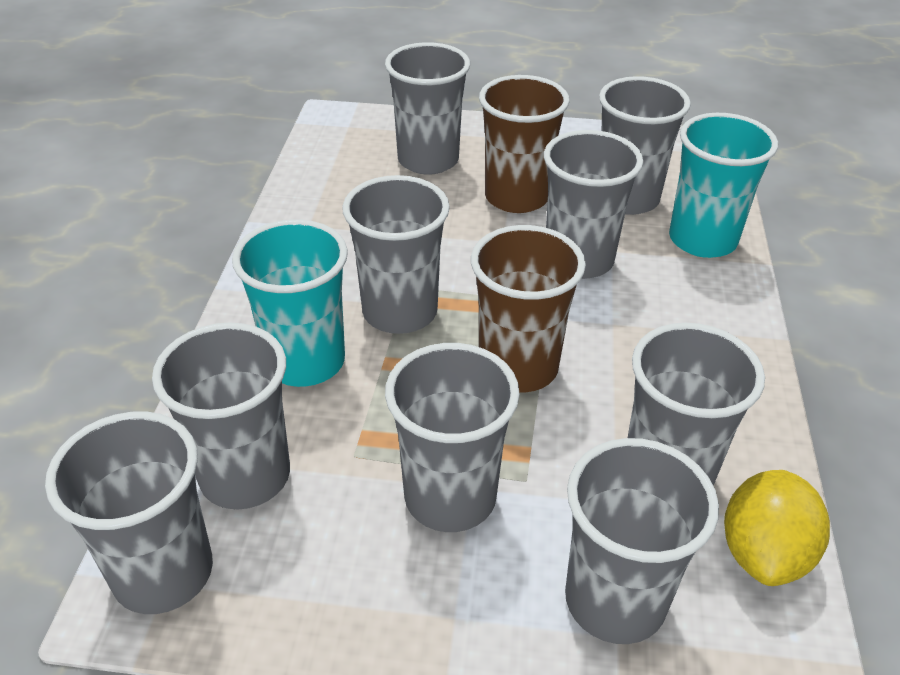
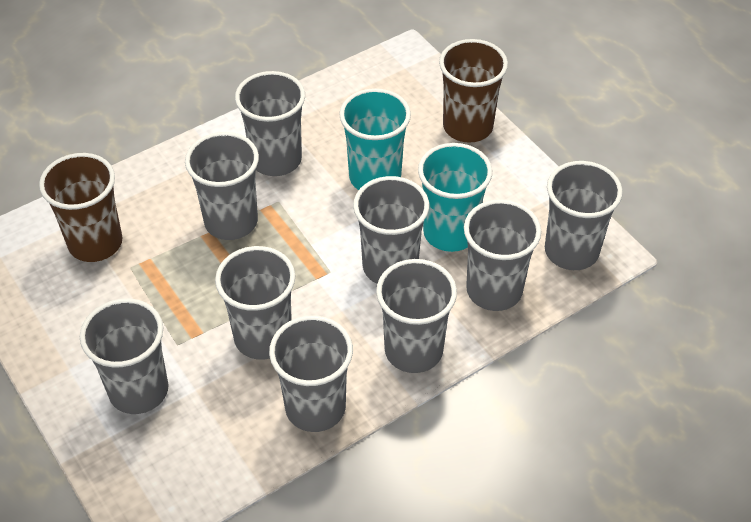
yellow lemon: [724,470,830,586] = 1 -> none = 0

